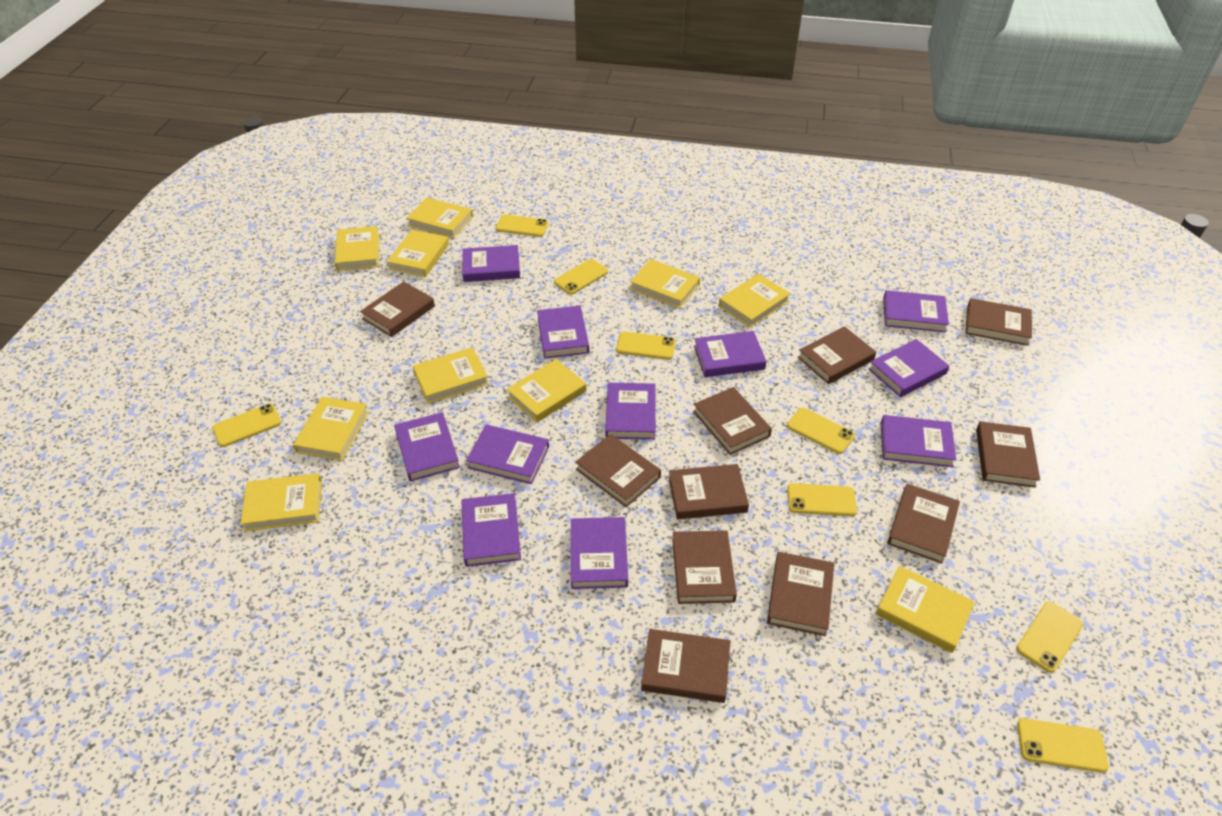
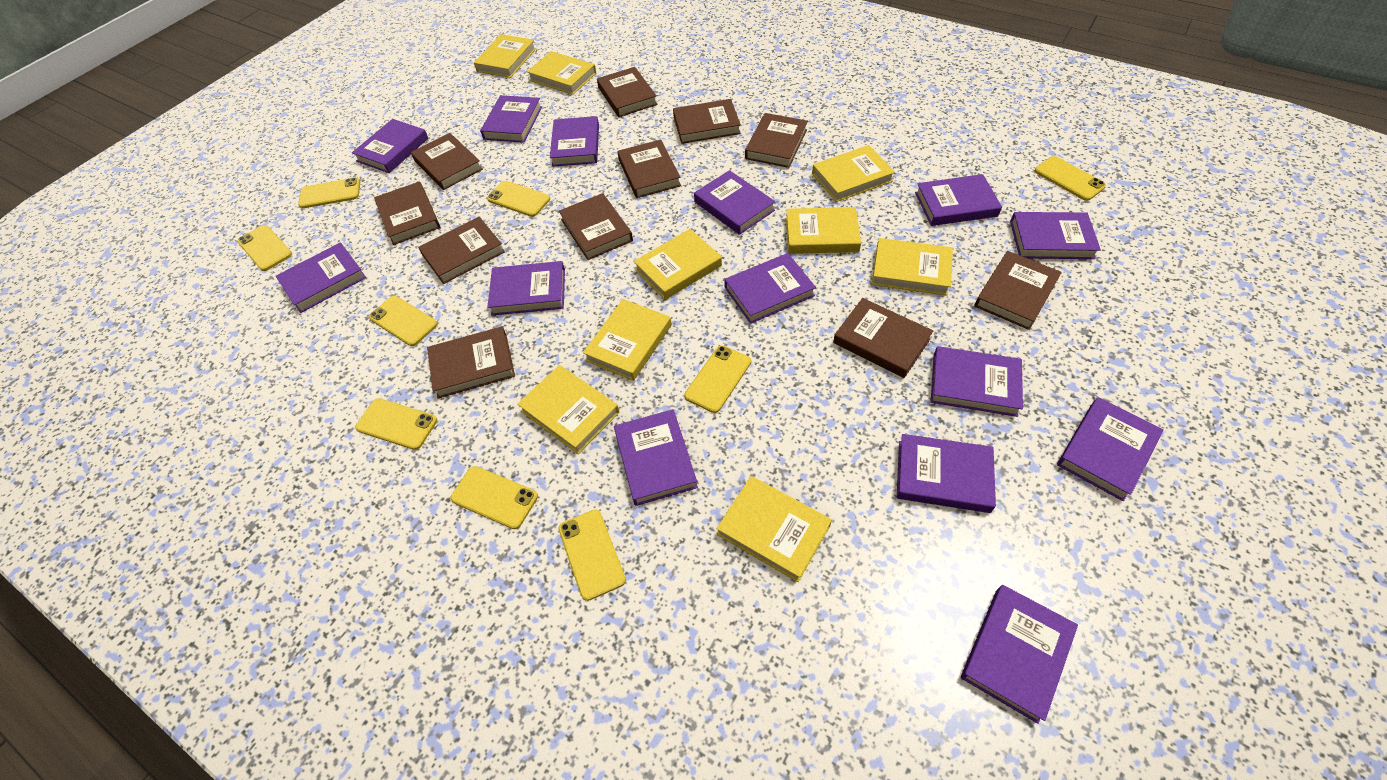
purple book: [394,412,460,481] [461,493,521,567] [462,245,520,282] [466,425,549,484] [537,306,589,359] [571,517,628,589] [606,383,656,440] [694,331,767,377] [868,339,949,397] [881,415,956,467] [883,290,949,333] = 11 -> [276,242,366,313] [352,119,429,173] [480,95,542,143] [488,261,565,315] [550,116,599,167] [614,409,698,506] [694,170,775,235] [724,253,816,324] [897,434,996,513] [915,174,1002,226] [931,346,1023,417] [961,585,1078,724] [1010,212,1101,259] [1057,397,1163,501] = 14
yellow book: [241,473,322,531] [293,397,369,461] [335,226,379,271] [387,230,449,277] [407,198,473,238] [413,347,489,404] [507,359,587,423] [630,259,700,308] [719,274,791,327] [876,566,975,653] = 10 -> [474,34,536,78] [517,365,619,454] [527,51,596,95] [583,299,671,381] [633,229,722,300] [716,476,832,582] [786,207,861,254] [812,145,895,202] [872,238,953,296] = 9
yellow phone: [212,404,281,447] [496,214,549,237] [554,259,608,294] [616,332,676,360] [787,408,855,454] [787,483,857,516] [1016,601,1083,673] [1017,718,1109,773] = 8 -> [237,225,292,271] [298,177,360,208] [355,398,437,450] [369,296,438,346] [450,466,538,529] [487,181,550,217] [558,510,626,601] [684,345,751,413] [1035,156,1106,201] = 9

